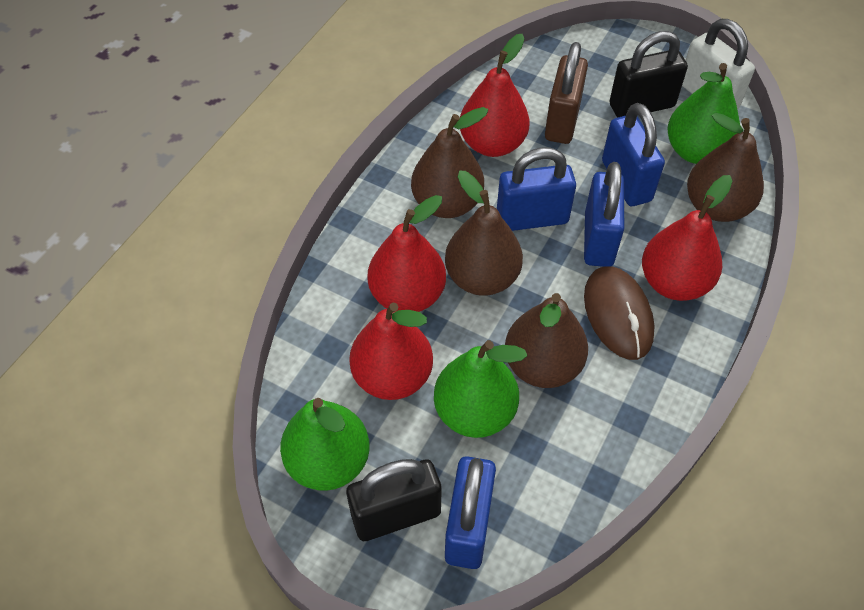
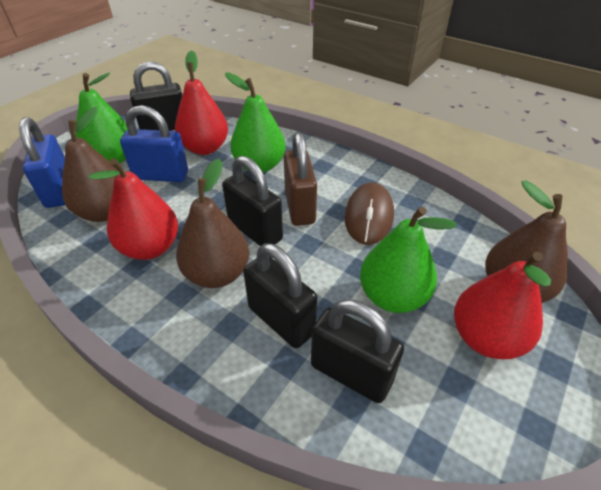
black padlock: [346,459,442,541] [609,31,688,117] = 2 -> [130,62,182,131] [222,156,283,246] [243,243,317,348] [311,300,404,403] = 4
blue padlock: [445,456,496,569] [497,147,576,231] [584,162,624,267] [602,103,665,206] = 4 -> [19,117,65,208] [120,105,188,182] = 2
brown pear: [411,107,488,218] [445,171,523,296] [505,293,588,388] [687,113,764,222] = 4 -> [62,107,118,222] [176,159,249,288] [486,181,568,303] = 3
red pear: [349,302,433,400] [367,195,446,312] [460,34,529,157] [642,175,732,301] = 4 -> [88,158,178,260] [175,51,228,155] [454,252,551,359] = 3
white padlock: [682,19,755,109] = 1 -> none = 0

